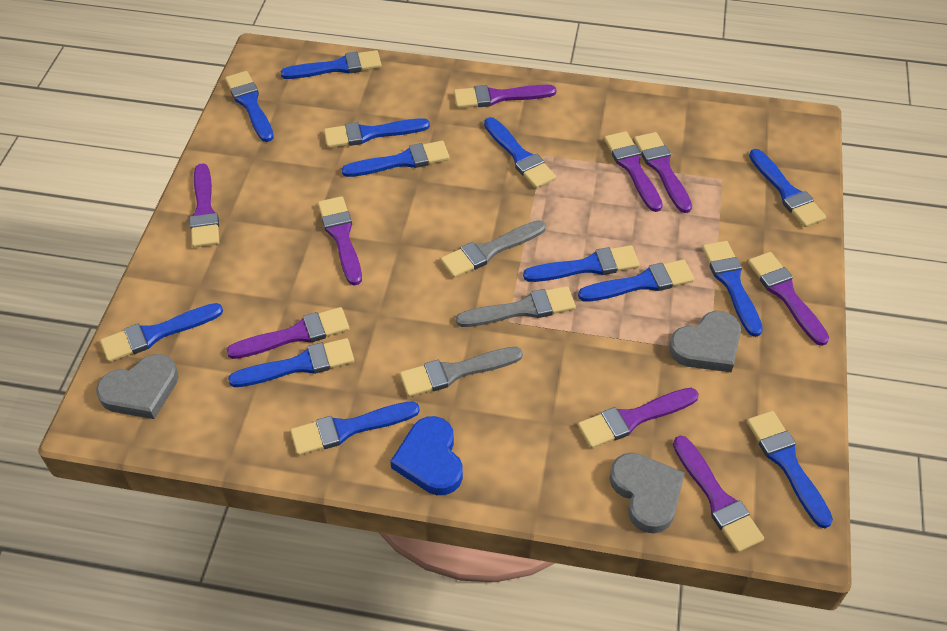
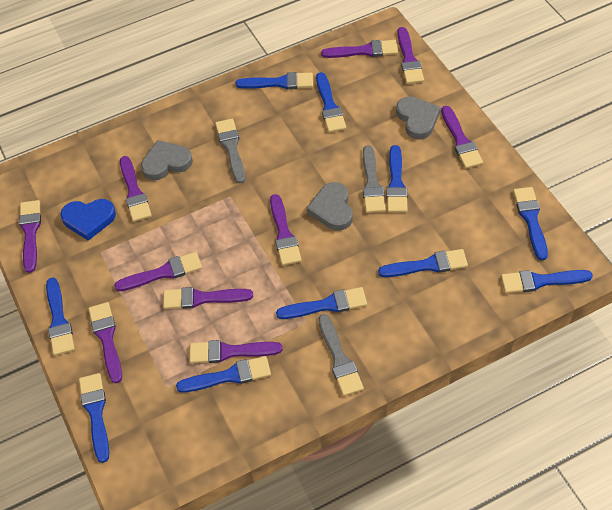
blue brush: [100,303,223,362] [225,71,274,142] [228,338,354,387] [280,50,382,79] [290,401,420,455] [324,118,430,148] [341,141,450,177] [484,117,556,188] [523,245,640,282] [578,259,694,302] [702,241,763,337] [747,411,833,528] [749,149,826,227] = 13 -> [46,277,75,356] [79,373,109,463] [176,356,271,392] [235,72,313,89] [276,287,367,319] [316,72,346,133] [378,249,468,277] [386,145,408,213] [501,270,593,293] [513,187,548,260] = 10
purple brush: [190,163,219,248] [227,307,349,359] [318,196,362,286] [454,85,556,108] [578,388,699,448] [604,131,663,212] [634,132,692,213] [673,436,764,552] [748,252,829,346] = 9 -> [19,200,41,273] [88,302,122,383] [114,252,202,291] [120,156,152,222] [163,287,253,309] [189,340,283,363] [270,194,302,266] [321,40,398,58] [397,27,424,84] [441,106,483,169] = 10

